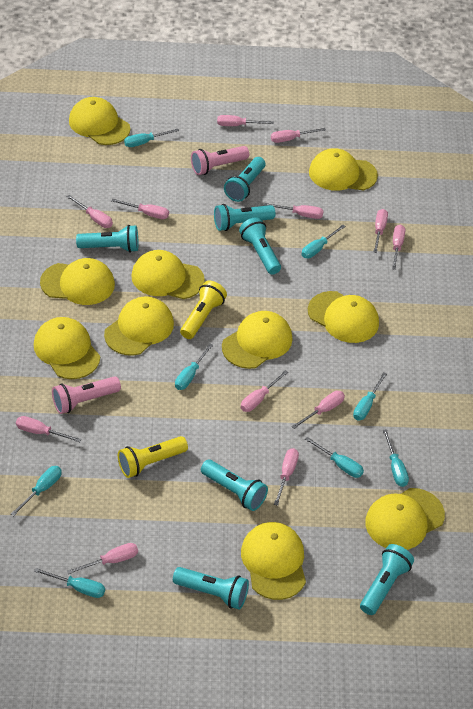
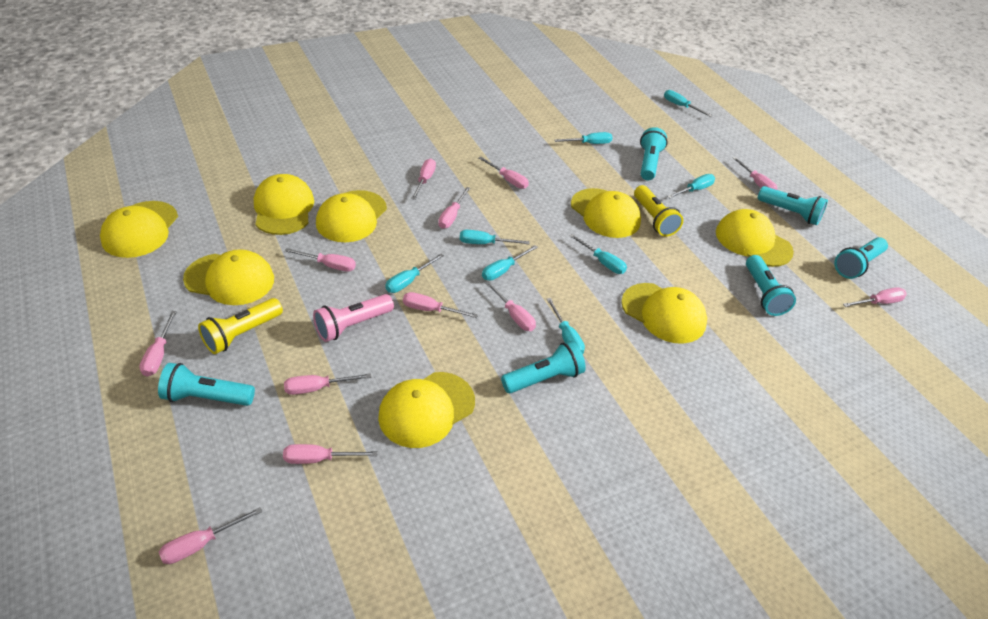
pink flashlight: [52,376,121,414] [191,146,249,175] = 2 -> [313,294,394,342] = 1
turquoise flashlight: [76,225,139,253] [173,567,249,610] [201,460,268,511] [214,204,275,231] [224,157,265,202] [239,217,281,275] [360,544,414,615] = 7 -> [158,363,255,406] [501,341,586,394] [640,127,668,180] [746,255,796,316] [758,186,828,225] [834,237,888,279] = 6
yellow cap: [34,317,100,379] [40,258,115,305] [69,97,130,145] [104,296,174,356] [131,250,205,299] [222,311,293,369] [241,522,306,600] [308,291,379,343] [309,148,378,191] [365,488,445,550] = 10 -> [100,201,178,258] [183,249,274,305] [254,174,314,235] [316,190,387,242] [378,372,475,448] [571,188,641,238] [621,283,707,344] [716,209,794,267] = 8

